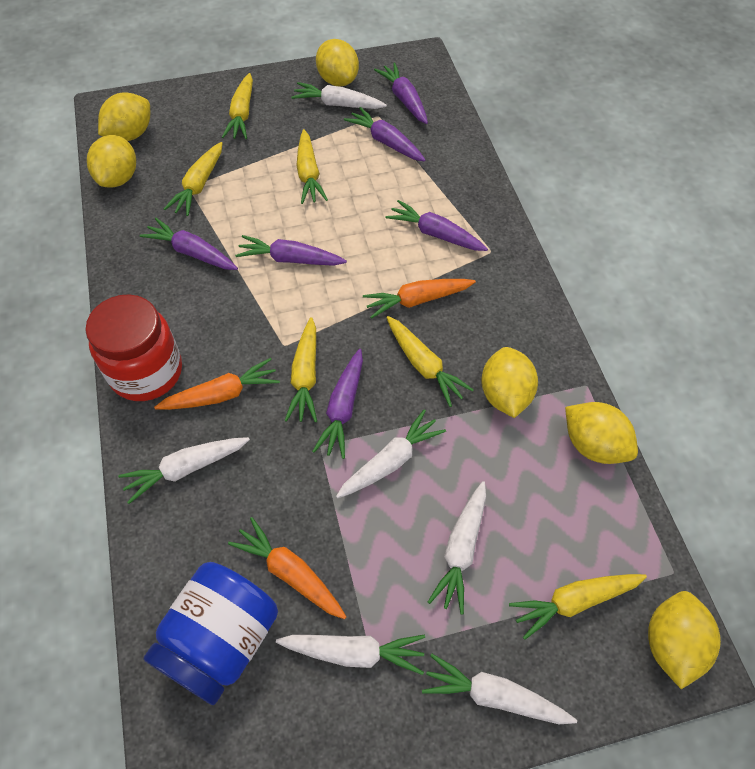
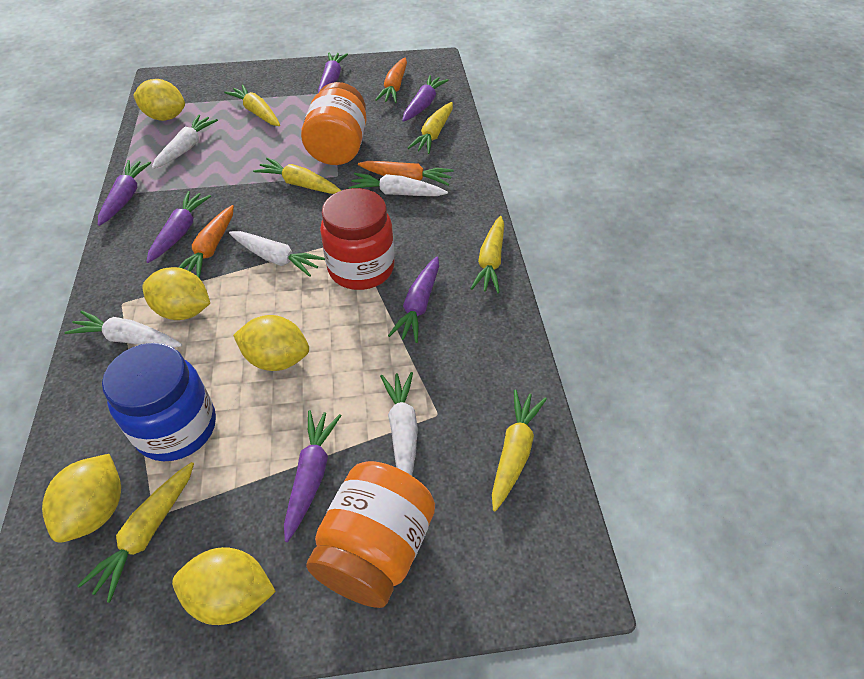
orange jar: none = 0 -> [301,82,367,165] [306,461,435,608] = 2
white carrot: [118,437,250,504] [276,635,425,675] [291,82,387,109] [336,409,446,499] [422,654,577,724] [428,481,486,615] = 6 -> [64,310,182,348] [152,115,218,169] [229,231,325,277] [348,173,448,196] [380,372,418,476] = 5
yellow lemon: [87,135,136,187] [98,93,150,141] [316,39,359,86] [481,347,538,418] [565,402,638,464] [648,591,721,689] = 6 -> [42,454,121,543] [133,79,185,121] [142,267,210,320] [172,547,276,625] [233,315,309,371] = 5

